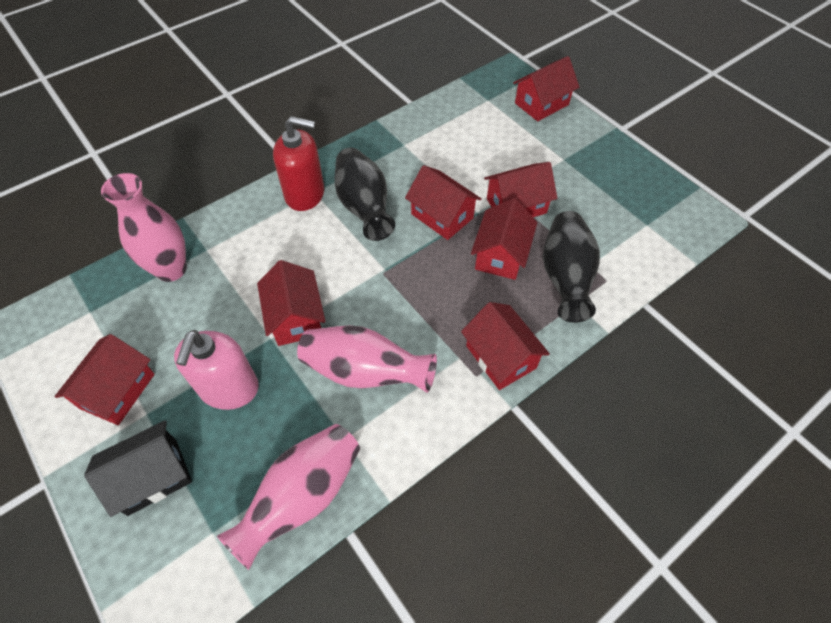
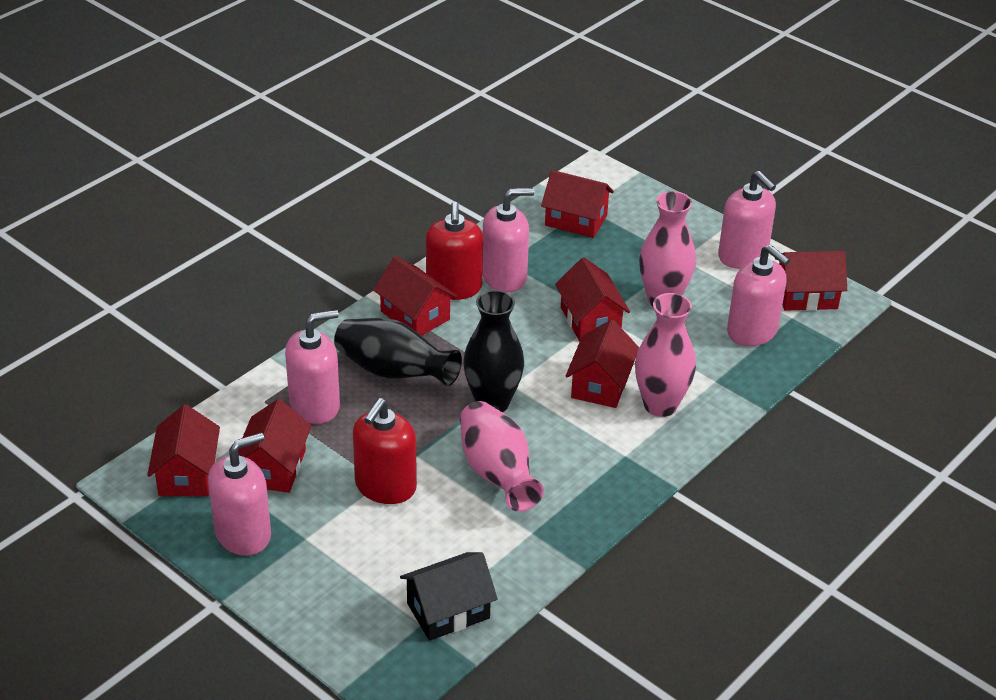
pink soap dispenser: [174,330,259,410] = 1 -> [208,433,271,556] [285,310,340,424] [483,188,534,292] [718,171,776,269] [727,245,790,346] = 5
red soap dispenser: [273,116,324,211] = 1 -> [353,398,417,504] [426,202,483,300] = 2

